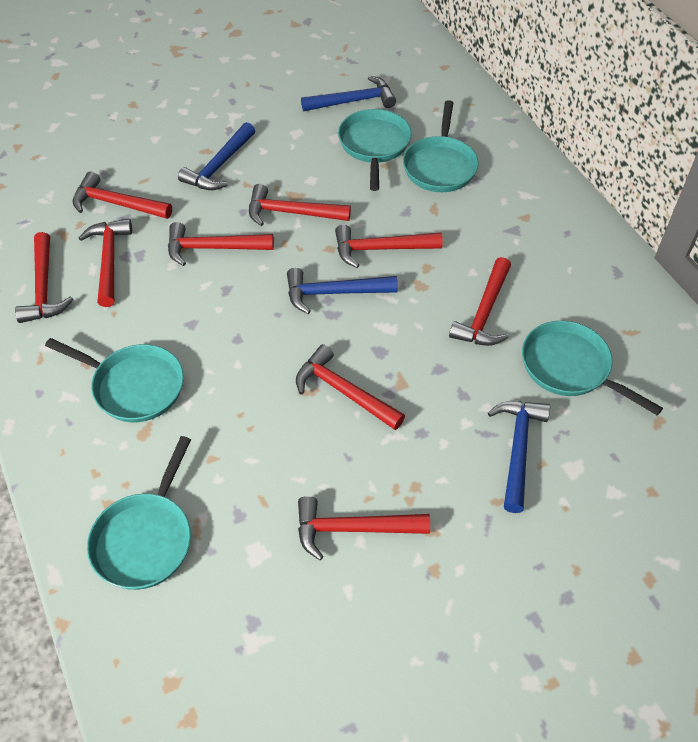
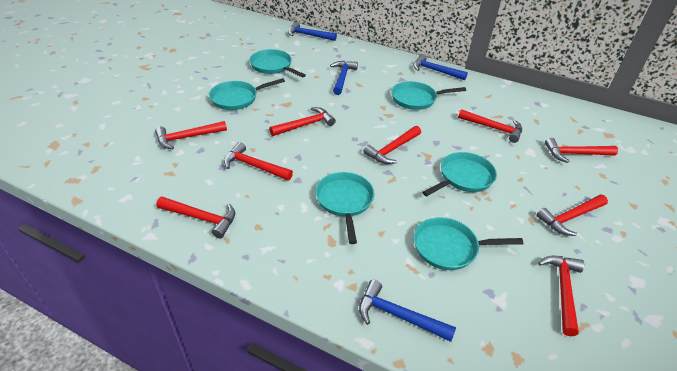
turquoise pan: [45,338,184,422] [87,436,191,590] [338,109,412,191] [403,100,479,192] [522,321,663,416] = 5 -> [209,78,285,110] [249,49,306,78] [315,172,374,244] [391,81,466,110] [414,217,523,270] [422,152,497,196] = 6

